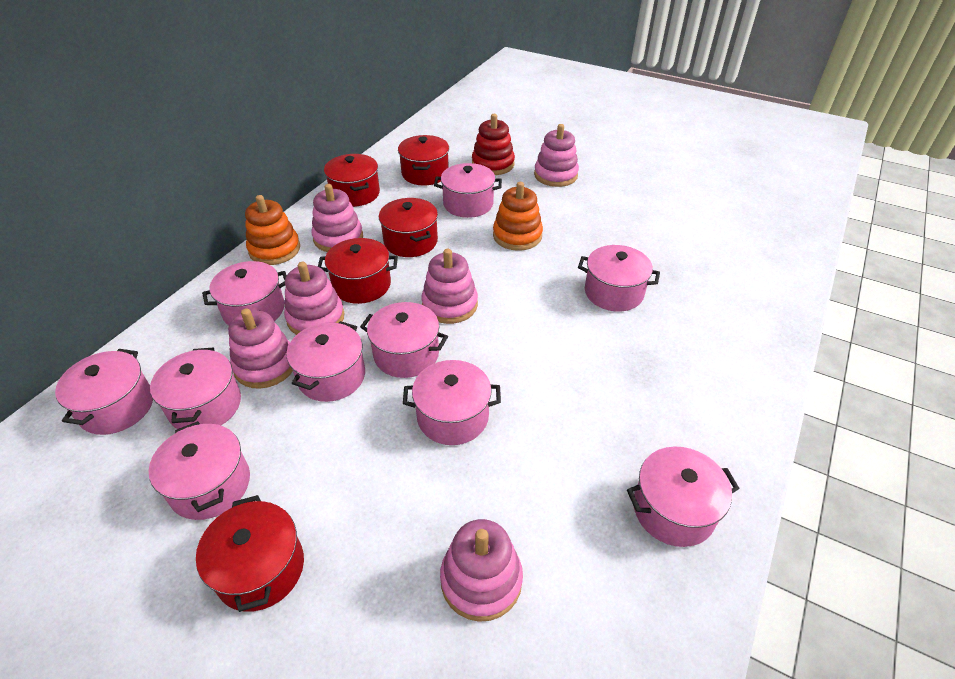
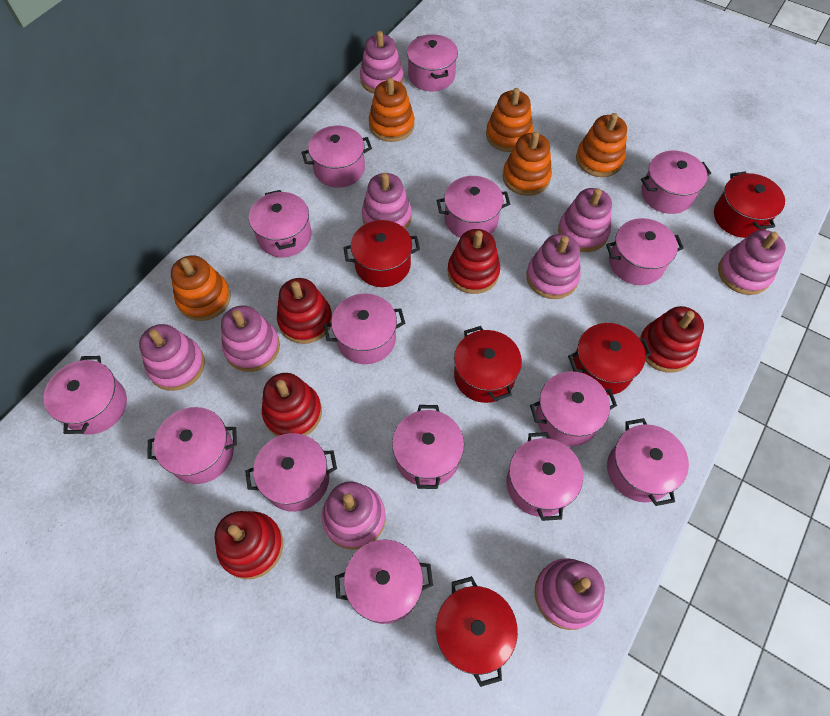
orange stacking toy: [245,195,300,265] [493,182,543,251] = 2 -> [171,255,231,321] [369,78,415,142] [486,88,533,152] [503,131,552,196] [576,113,627,177] = 5
pink pot: [55,349,153,435] [149,421,250,520] [150,348,241,429] [202,261,287,325] [286,321,365,402] [360,302,448,378] [403,360,501,445] [434,163,502,218] [578,245,660,312] [627,447,739,547] = 10 -> [43,356,127,435] [147,407,237,484] [245,433,337,512] [249,190,312,257] [301,126,372,188] [323,293,405,364] [335,540,433,624] [392,405,464,489] [407,34,458,91] [437,176,510,238] [507,432,583,521] [530,371,617,447] [606,218,684,285] [607,418,689,506] [641,151,711,214] = 15
pink stacking toy: [228,308,293,389] [284,262,345,335] [311,184,363,252] [421,249,478,324] [440,519,523,622] [534,124,579,187] = 6 -> [139,324,205,391] [221,306,280,372] [322,481,386,550] [360,31,404,94] [362,173,412,229] [526,234,581,299] [534,558,605,630] [558,188,612,252] [718,230,786,295] = 9
red stacking toy: [472,114,515,175] = 1 -> [215,511,283,579] [262,373,322,436] [277,278,332,344] [448,229,500,294] [639,306,704,373] = 5

